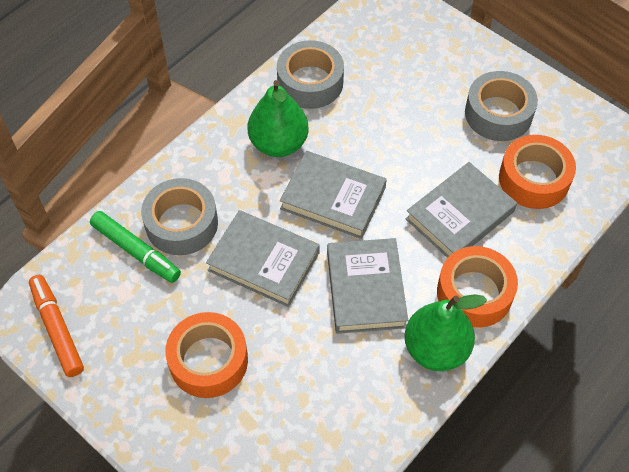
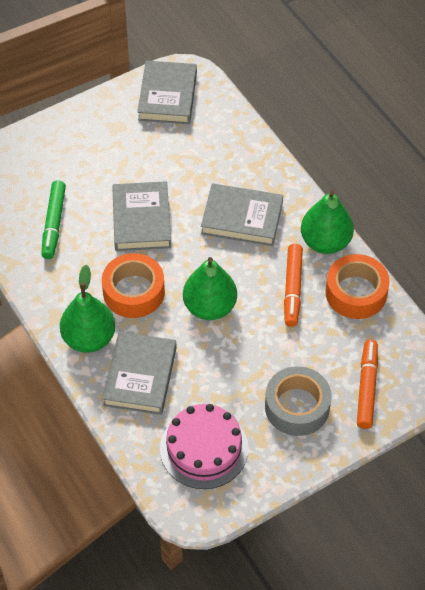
green pear: [248,80,309,157] [404,294,487,371] = 2 -> [60,265,115,353] [183,257,237,320] [301,190,354,254] = 3
grey tape: [141,178,218,255] [277,40,344,109] [465,71,538,141] = 3 -> [265,366,332,436] = 1
orange marker: [29,275,84,377] = 1 -> [284,244,303,327] [357,340,378,429] = 2
orange tape: [165,312,248,398] [437,246,518,328] [499,135,576,209] = 3 -> [102,253,165,318] [325,254,390,319] = 2
pink cake: none = 0 -> [160,404,248,489] = 1

